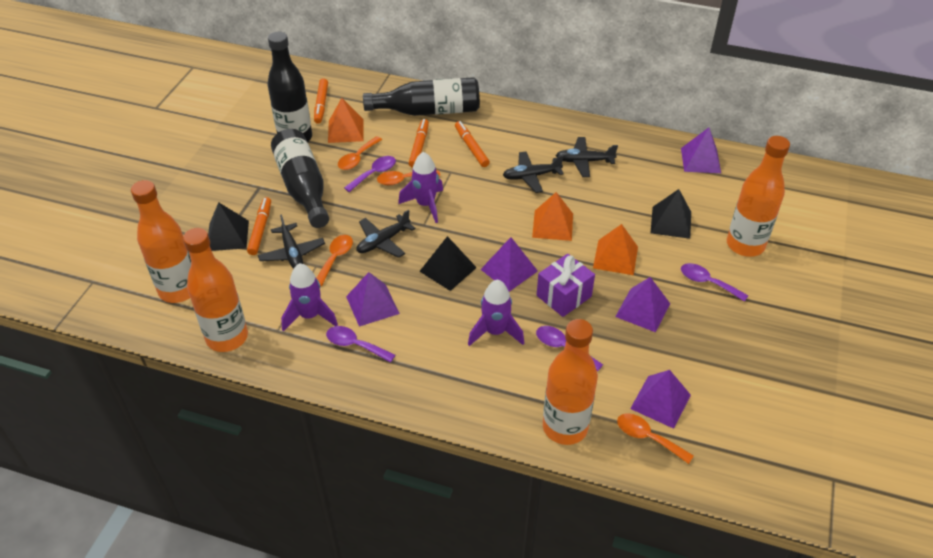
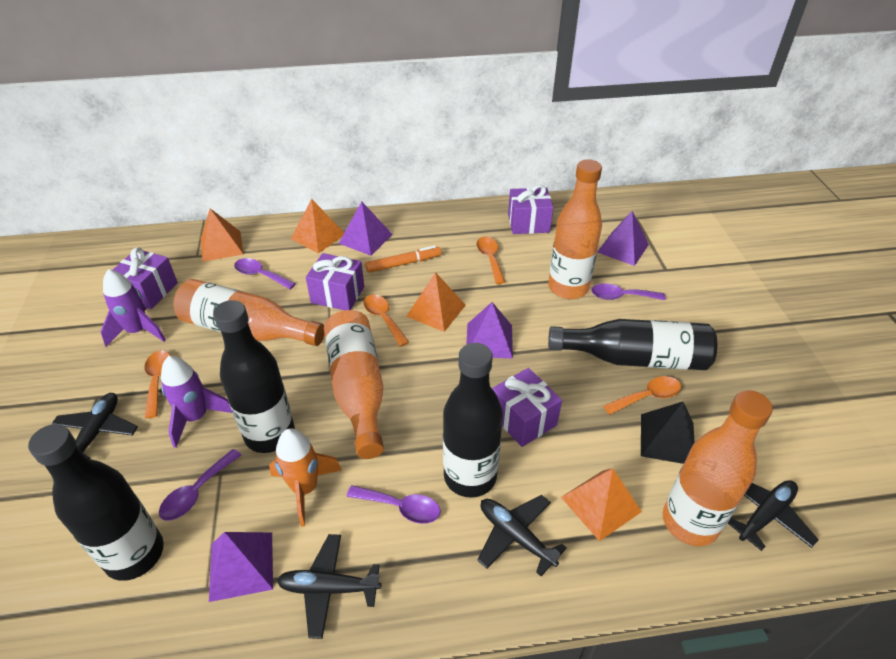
black bottle: [267,32,312,142] [271,129,329,228] [363,77,480,116] = 3 -> [28,424,164,581] [213,300,295,453] [443,343,503,498] [548,319,717,370] = 4
black pyramid: [208,202,249,251] [419,236,477,291] [651,189,691,239] = 3 -> [641,402,695,464] = 1
orange marker: [247,197,271,255] [314,78,328,124] [409,119,429,168] [455,121,490,167] = 4 -> [365,245,441,273] = 1
orange pyramid: [328,98,364,143] [532,192,573,241] [593,224,638,275] = 3 -> [201,208,243,262] [291,199,344,254] [406,272,466,332] [561,468,642,541] = 4
orange rocket: none = 0 -> [269,428,342,527] = 1
purple gift: [537,254,595,317] = 1 -> [113,247,178,309] [306,253,364,310] [492,368,562,447] [508,185,553,234] = 4
purple pyramid: [346,272,400,327] [480,237,538,292] [615,277,670,332] [630,370,691,429] [681,128,721,173] = 5 -> [209,532,273,602] [339,201,393,256] [467,302,513,358] [597,211,649,266] = 4
purple rocket: [281,263,338,331] [398,152,443,223] [468,280,524,346] = 3 -> [100,269,166,347] [161,356,232,448] = 2

